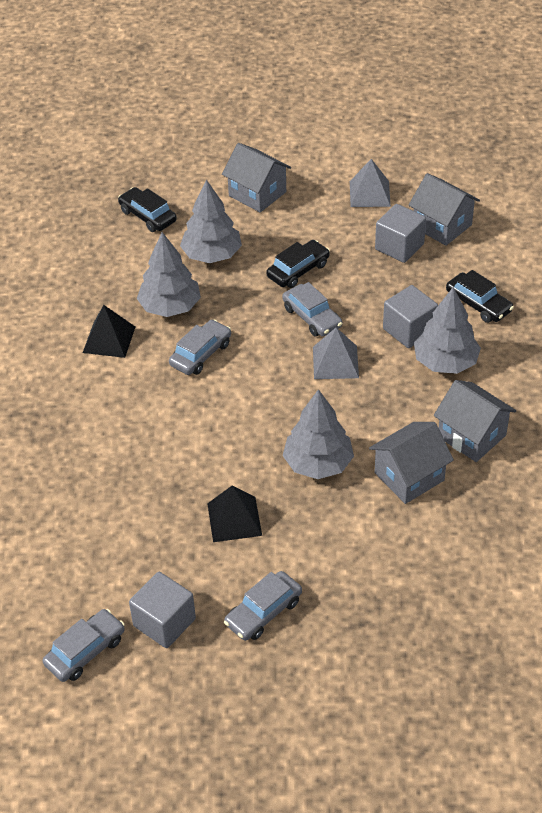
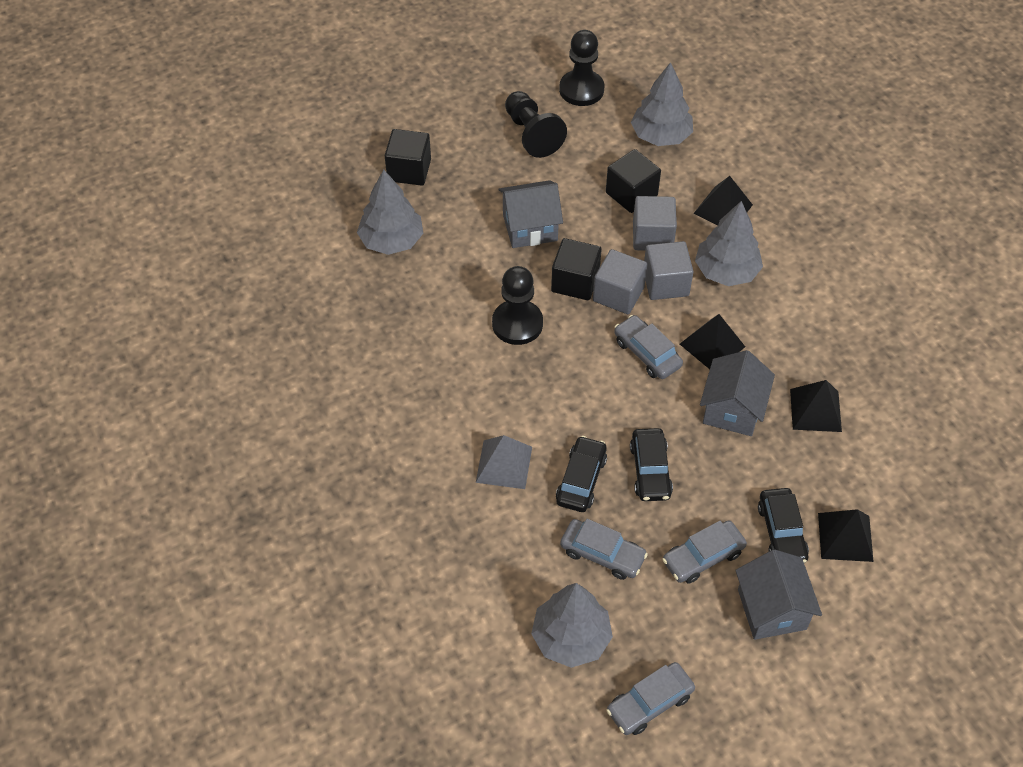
black cube: none = 0 -> [384,129,431,186] [551,238,602,300] [606,149,661,213] = 3
black pawn: none = 0 -> [492,266,543,345] [505,91,567,158] [559,30,604,106] = 3
black pyramid: [83,305,135,358] [207,486,262,542] = 2 -> [680,314,745,369] [693,176,753,225] [790,380,842,432] [818,509,874,562] = 4
grey house: [222,143,291,213] [369,422,454,504] [409,173,480,246] [433,380,516,462] = 4 -> [498,180,563,248] [700,350,775,436] [735,549,822,640] = 3
grey pyramid: [313,327,359,379] [350,159,391,207] = 2 -> [476,435,532,489] = 1

